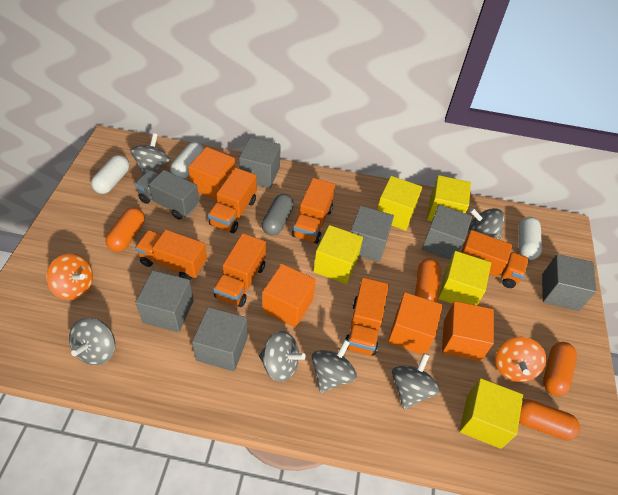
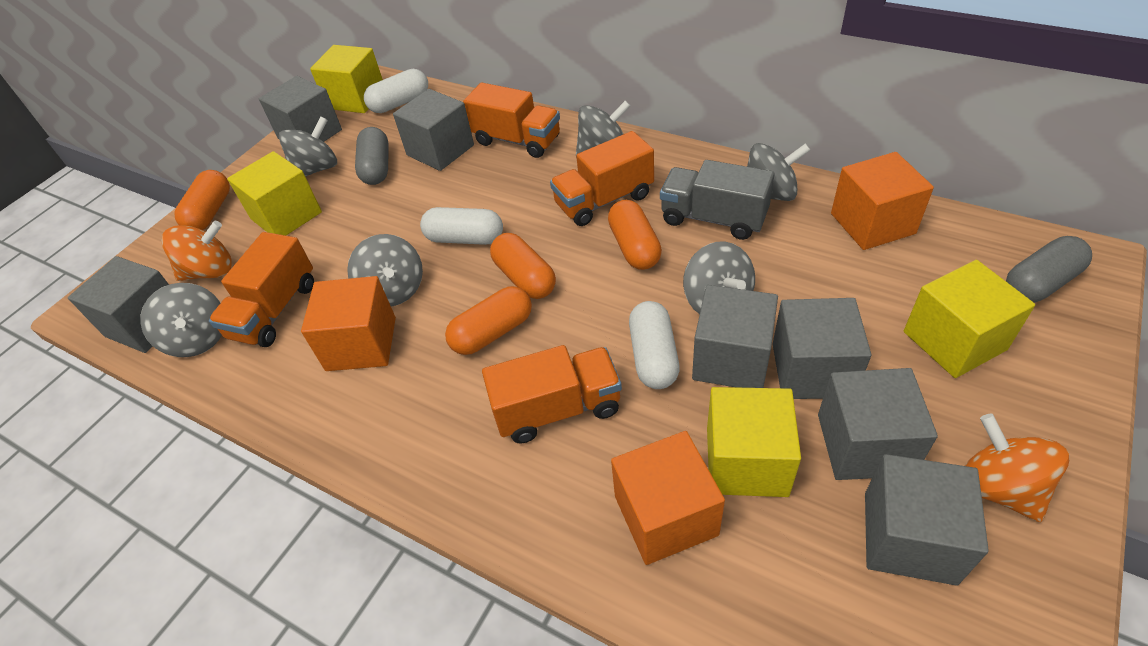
grey capsule: [262,194,294,235] = 1 -> [355,127,389,185] [1006,236,1092,302] = 2
grey cube: [135,270,194,332] [192,307,248,372] [239,137,281,188] [351,206,394,262] [422,205,472,260] [542,254,596,311] = 6 -> [68,256,169,353] [259,76,342,142] [393,89,474,171] [692,285,778,388] [773,298,871,399] [818,368,938,480] [865,454,989,586] = 7
orange cube: [188,147,235,200] [262,264,316,328] [388,292,443,355] [442,301,494,362] = 4 -> [301,276,396,371] [611,431,725,565] [831,152,934,250] = 3
orange truck: [135,230,207,280] [208,168,257,233] [213,233,266,307] [292,178,335,244] [345,278,389,356] [461,230,529,288] = 6 -> [209,232,314,347] [463,83,560,158] [482,345,622,443] [550,131,654,226] = 4
yellow cube: [313,225,363,284] [377,176,423,231] [427,175,471,221] [438,251,491,305] [459,378,523,449] = 5 -> [227,151,322,236] [310,45,383,113] [707,387,801,497] [904,260,1035,378] = 4

